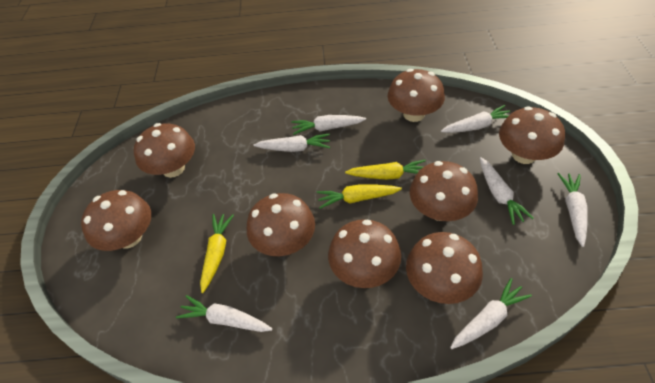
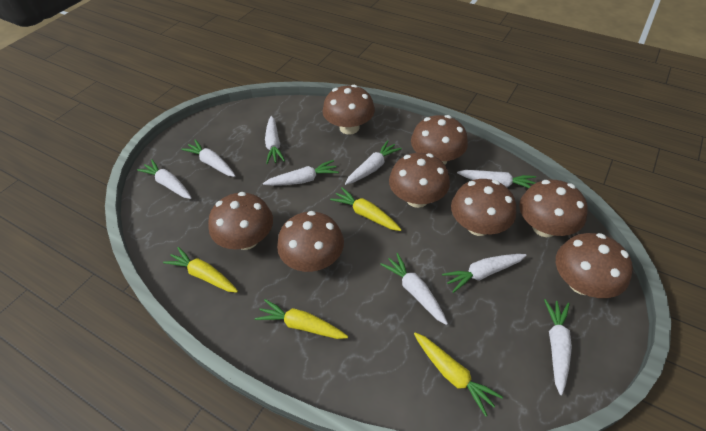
white carrot: [176,295,273,332] [253,134,330,152] [291,115,366,135] [441,105,510,133] [450,278,532,349] [480,157,533,225] [557,173,588,247] = 7 -> [137,159,192,199] [181,140,235,177] [263,160,339,186] [265,116,285,164] [345,140,402,185] [380,253,448,325] [442,254,527,293] [457,170,536,188] [544,299,572,395] = 9
yellow carrot: [200,214,234,293] [317,184,402,209] [345,160,426,180] = 3 -> [163,247,238,293] [255,299,348,339] [330,188,402,231] [414,333,503,417] = 4

